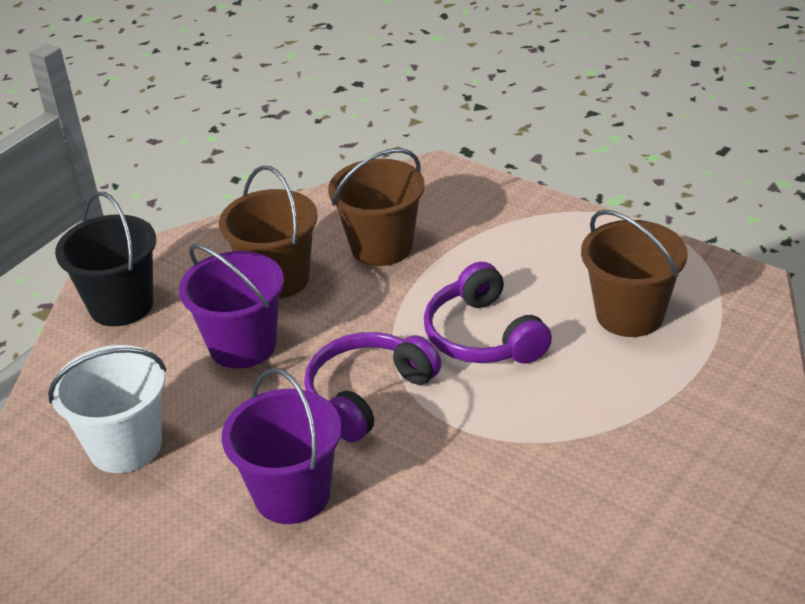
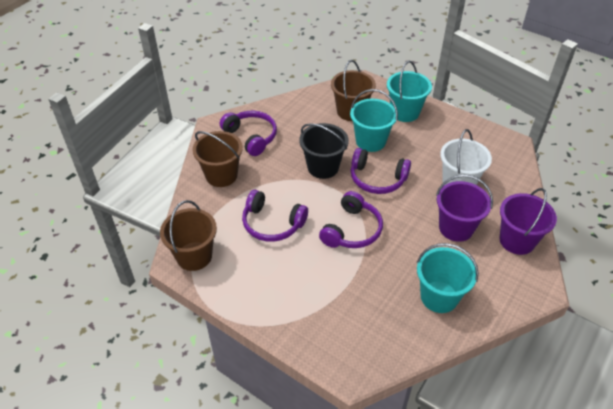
purple headphones: [304,332,441,442] [424,262,552,364] = 2 -> [220,111,277,156] [242,190,308,242] [319,191,383,248] [351,148,411,194] = 4
turquoise bucket: none = 0 -> [350,89,398,152] [387,61,432,122] [417,243,479,313] = 3

